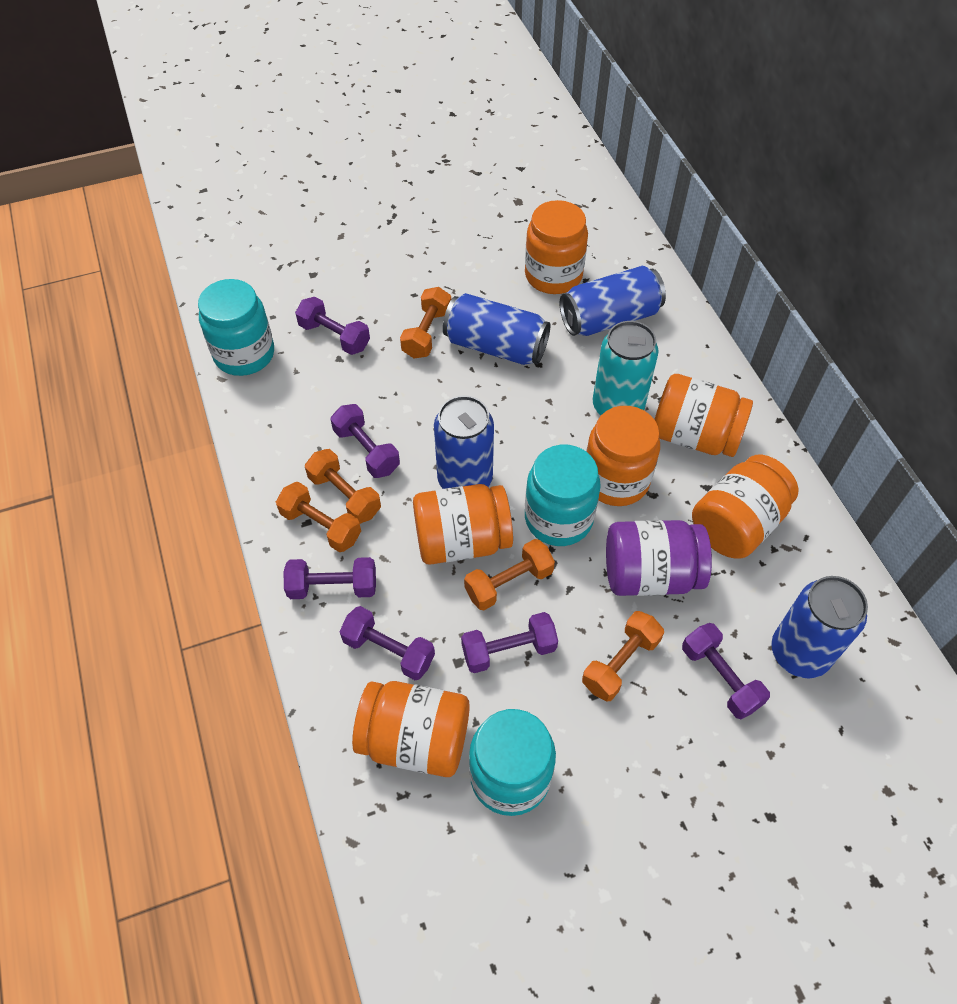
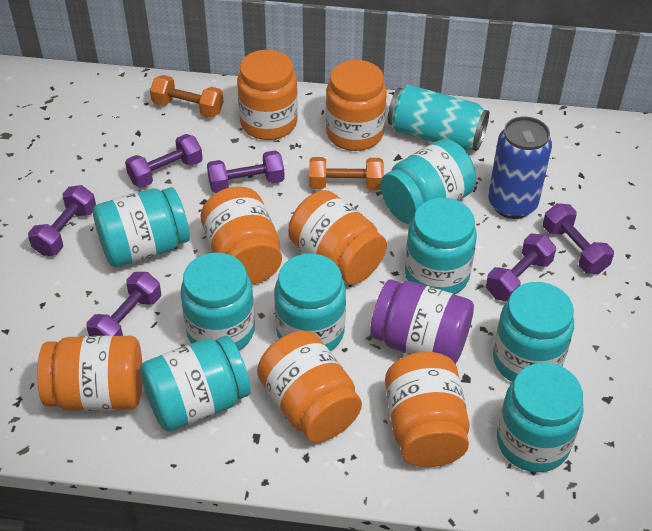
blue can: [434,395,494,489] [443,293,551,365] [560,266,666,336] [771,576,868,678] = 4 -> [488,116,552,219] = 1
orange dumbbell: [276,482,361,552] [305,449,381,524] [400,287,451,359] [464,539,555,610] [582,611,664,702] = 5 -> [150,75,223,118] [309,157,384,190] = 2
orange jar: [352,681,470,777] [413,484,513,565] [525,200,588,294] [586,406,660,506] [654,374,753,457] [692,455,798,559] = 6 -> [37,335,142,411] [201,186,282,285] [237,50,298,140] [257,331,362,443] [288,190,387,285] [326,60,387,151] [385,352,470,467] = 7
turquoise jar: [198,279,274,376] [469,709,556,816] [525,445,601,546] = 3 -> [93,187,190,267] [140,336,251,432] [180,253,255,351] [274,253,346,351] [381,139,476,224] [405,198,477,295] [493,282,574,382] [497,362,584,472] = 8

